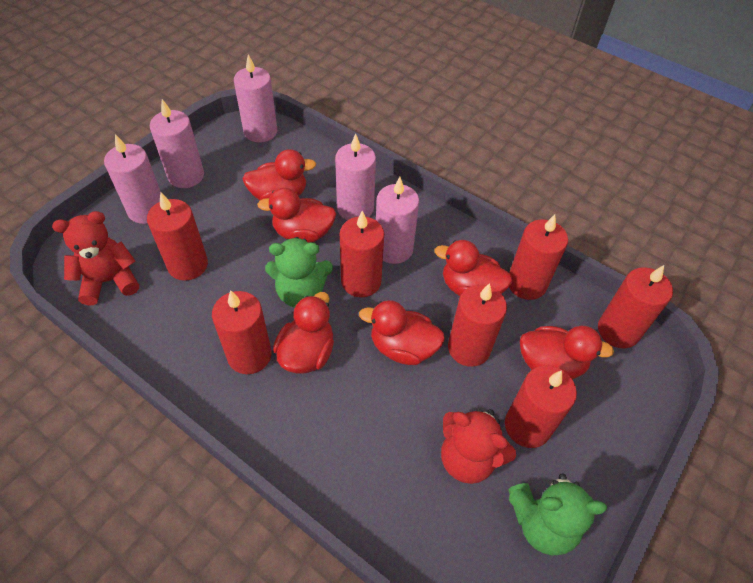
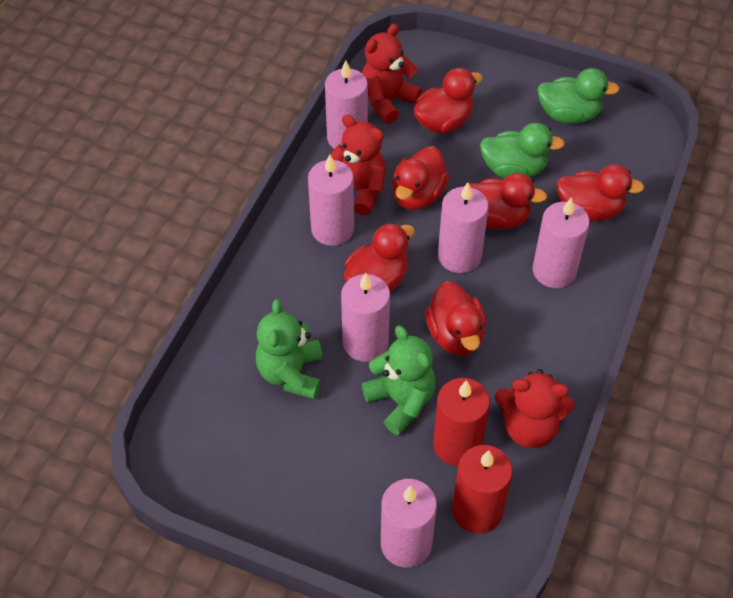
green duck: none = 0 -> [480,123,565,178] [537,68,620,124] = 2
pink candle: [104,134,161,224] [150,99,204,188] [234,54,277,143] [335,134,376,220] [376,177,419,264] = 5 -> [308,154,354,246] [325,60,368,149] [341,272,390,362] [381,479,437,568] [438,182,489,273] [533,197,590,288] = 6
red candle: [147,193,208,281] [212,290,272,374] [340,211,384,298] [448,283,507,367] [505,365,577,448] [509,214,568,300] [598,265,673,348] = 7 -> [433,378,490,466] [452,445,513,534] = 2
red teddy bear: [52,211,139,306] [441,409,516,484] = 2 -> [326,115,386,216] [362,24,422,124] [495,369,574,448] = 3

